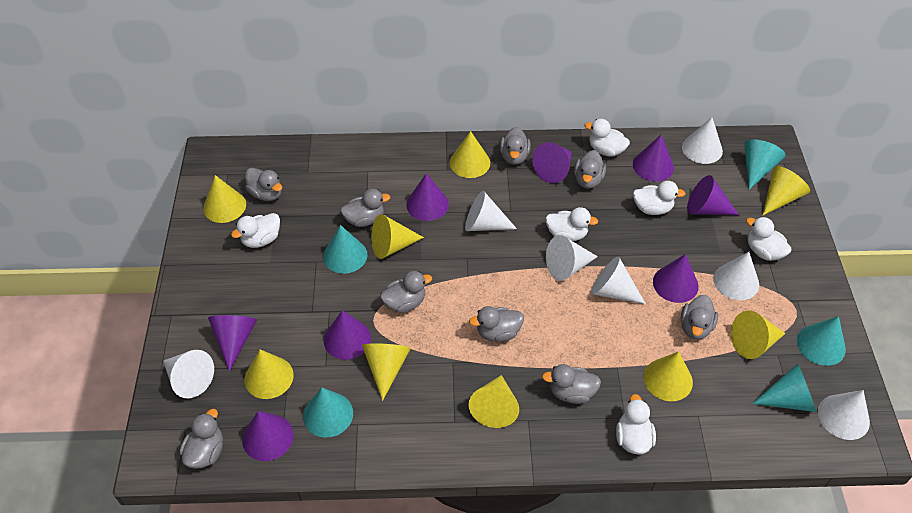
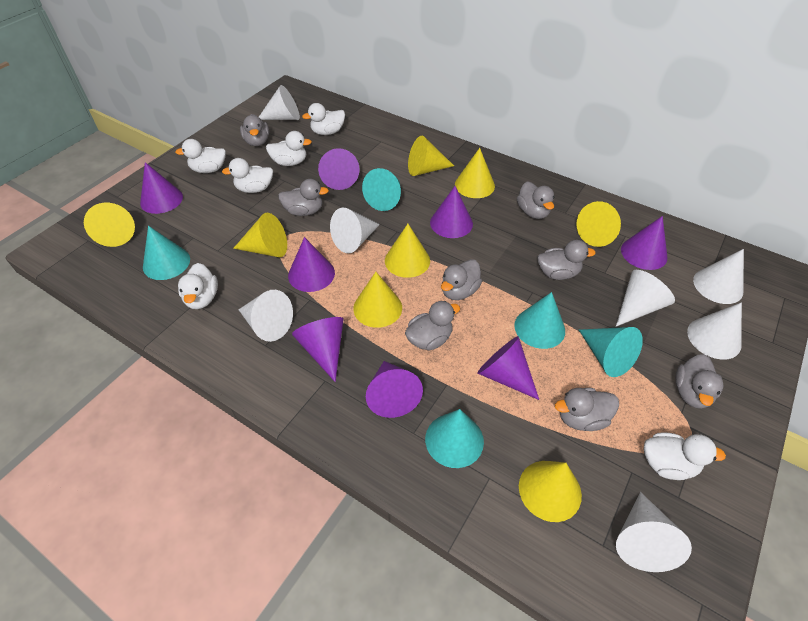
grey duck: [180,409,223,469] [245,168,282,201] [340,189,391,227] [380,271,432,313] [469,306,524,342] [500,127,531,165] [542,364,601,404] [574,150,606,189] [681,295,718,340] = 9 -> [240,114,269,146] [278,179,329,216] [405,301,460,350] [441,259,482,300] [517,181,555,219] [537,240,596,280] [555,388,619,431] [675,354,723,409] = 8
yellow cone: [203,175,246,223] [244,349,294,399] [362,343,411,401] [371,214,424,259] [450,131,490,178] [469,375,519,428] [644,352,693,401] [731,311,786,359] [762,166,810,216] = 9 -> [84,203,135,247] [233,213,287,257] [353,272,402,328] [385,224,430,278] [408,136,454,176] [455,148,495,198] [519,461,582,522] [576,201,621,247] = 8

